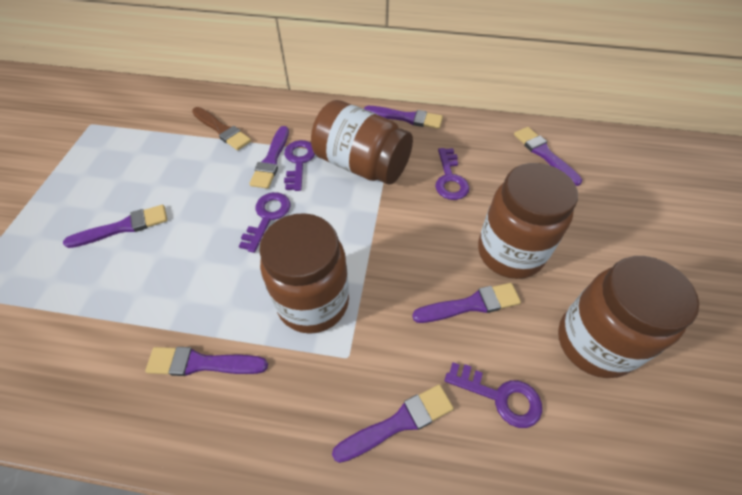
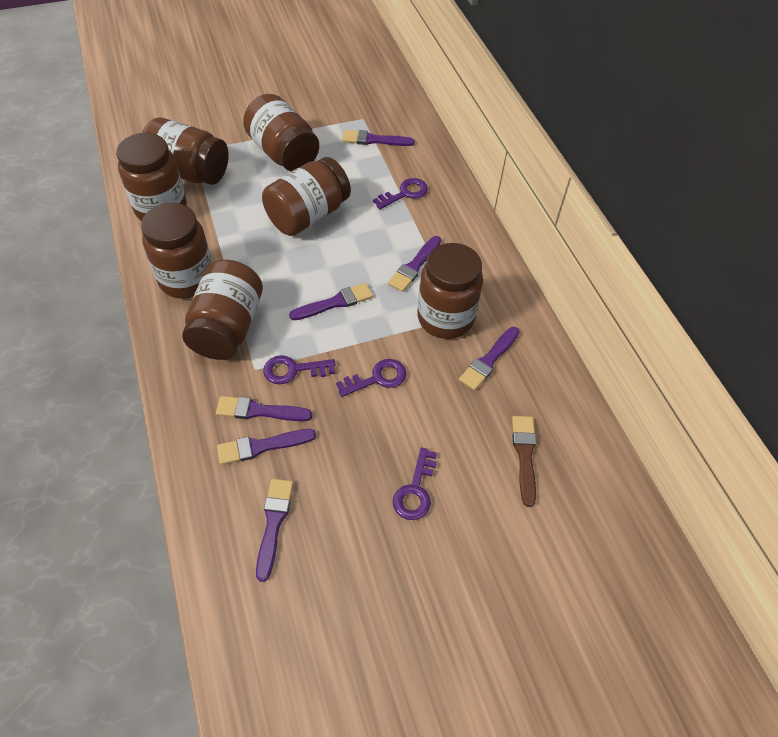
brown jar: [259,213,349,334] [311,100,413,184] [478,163,578,279] [558,256,699,378] = 4 -> [116,133,187,221] [141,203,212,299] [142,118,229,185] [182,260,263,360] [243,94,319,171] [262,157,351,236] [417,243,483,339] = 7

